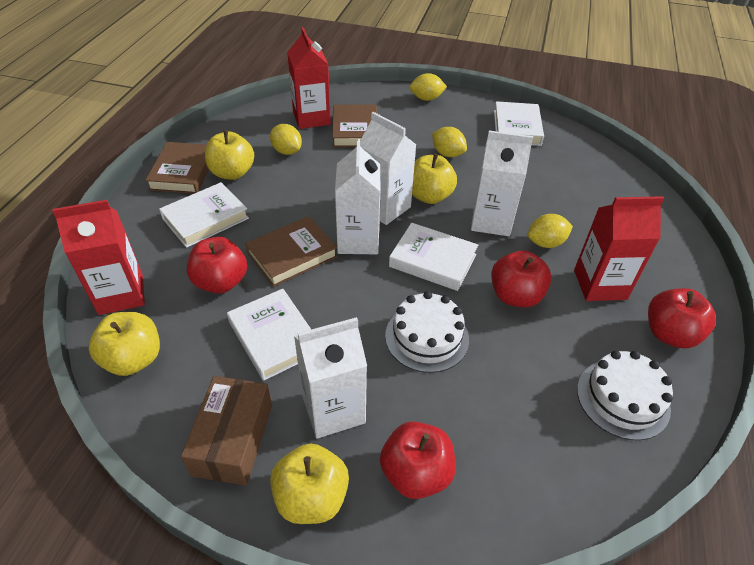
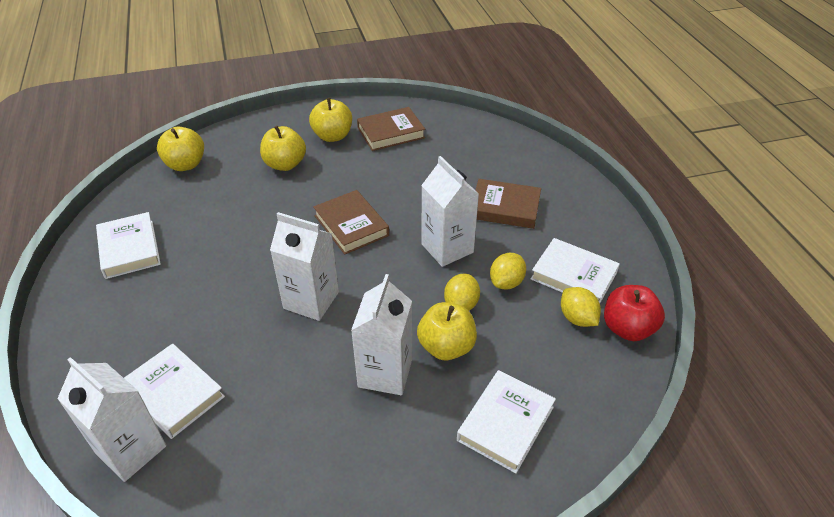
brown box: [181,376,272,486] = 1 -> none = 0
red apple: [187,237,247,293] [380,422,456,499] [491,250,552,308] [648,288,716,348] = 4 -> [604,285,665,341] = 1
red carton: [52,200,145,315] [287,27,331,129] [574,196,664,301] = 3 -> none = 0
white cake: [385,291,469,373] [577,350,673,440] = 2 -> none = 0
yellow lemon: [270,124,302,155] [409,73,447,101] [432,127,467,157] [528,214,573,248] = 4 -> [444,273,480,311] [490,253,526,290] [561,287,601,327] = 3

